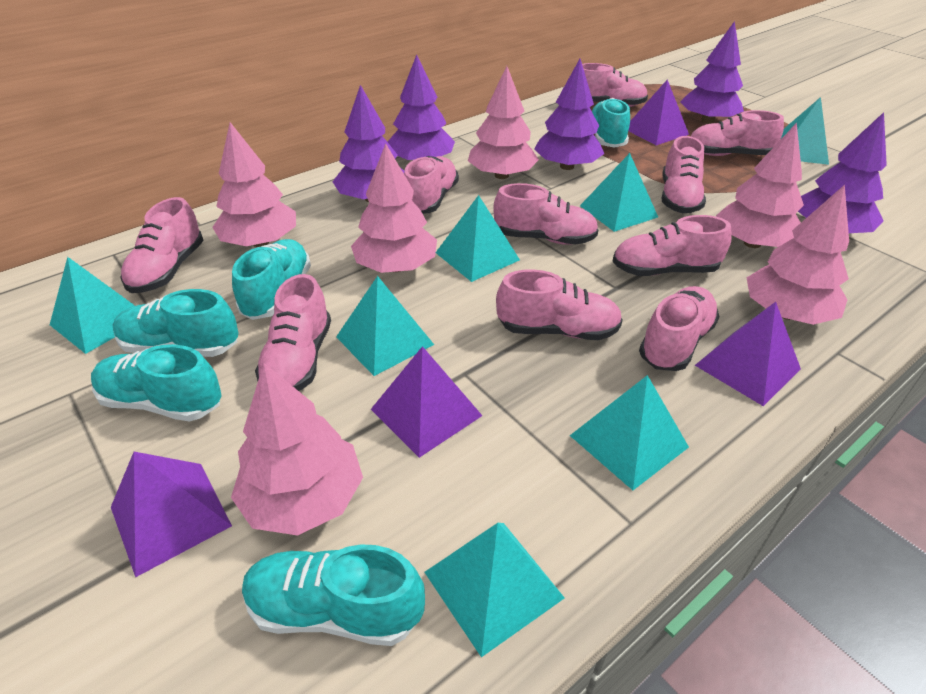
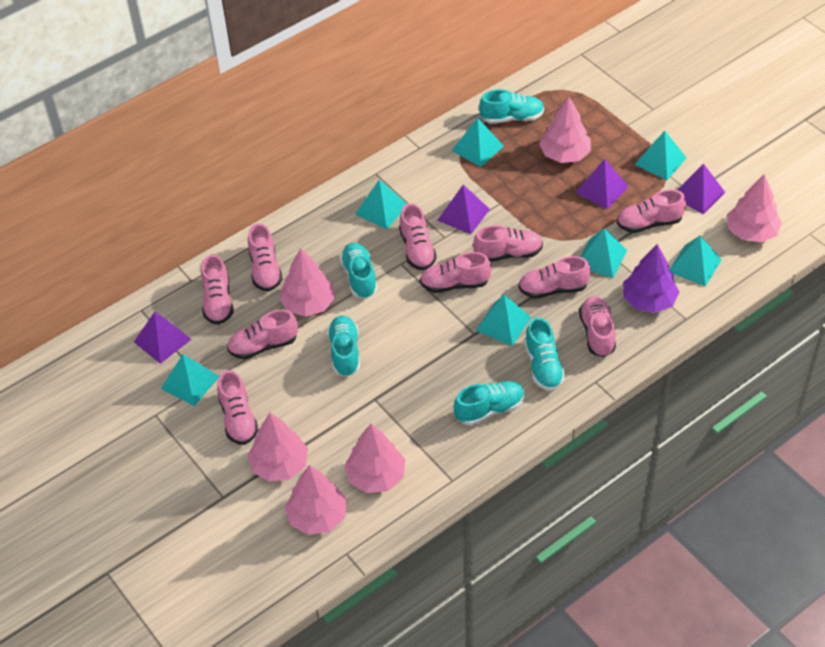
purple tree: [332,85,404,203] [388,55,455,160] [534,59,604,170] [680,21,744,124] [798,112,887,233] = 5 -> [623,244,680,313] = 1

